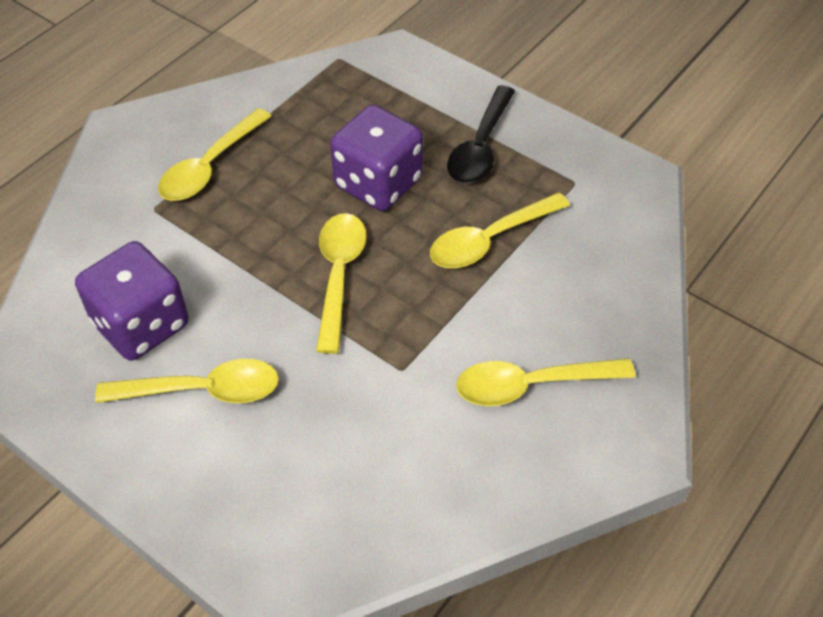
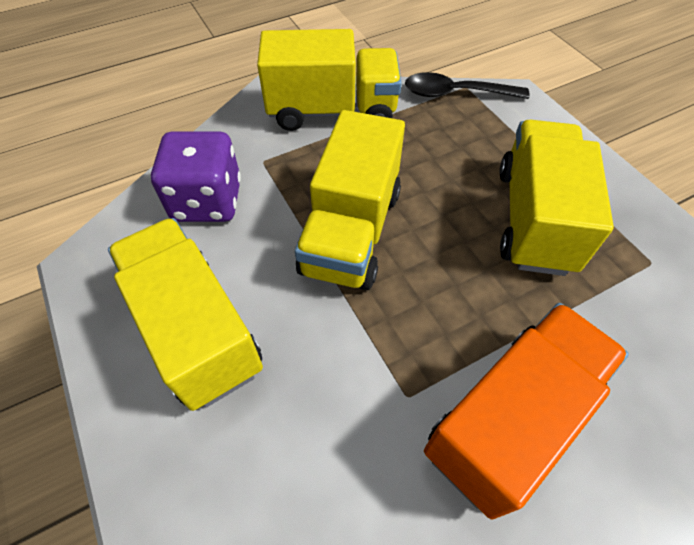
orange truck: none = 0 -> [424,303,629,520] = 1
purple dice: [75,241,189,360] [330,105,423,211] = 2 -> [151,131,241,222] = 1
yellow spoon: [95,359,279,403] [158,108,271,201] [316,213,367,354] [430,193,570,268] [456,358,635,406] = 5 -> none = 0
yellow truck: none = 0 -> [108,218,263,411] [257,29,402,131] [295,110,405,290] [499,120,614,276] = 4

